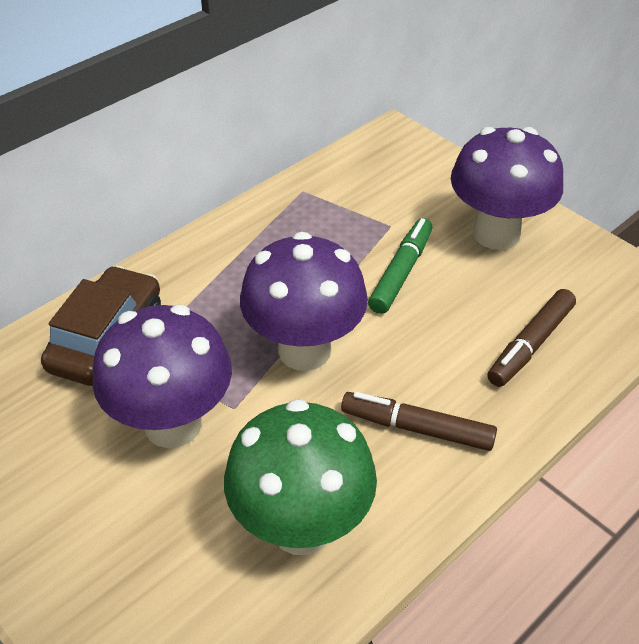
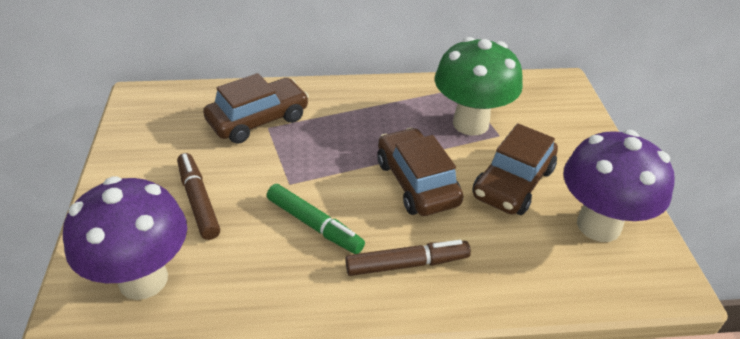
brown car: [41,266,161,386] = 1 -> [203,73,309,144] [377,128,464,216] [472,123,558,215] = 3
purple mushroom: [92,304,232,448] [240,232,368,371] [451,127,563,250] = 3 -> [63,176,187,300] [563,130,675,242] = 2

